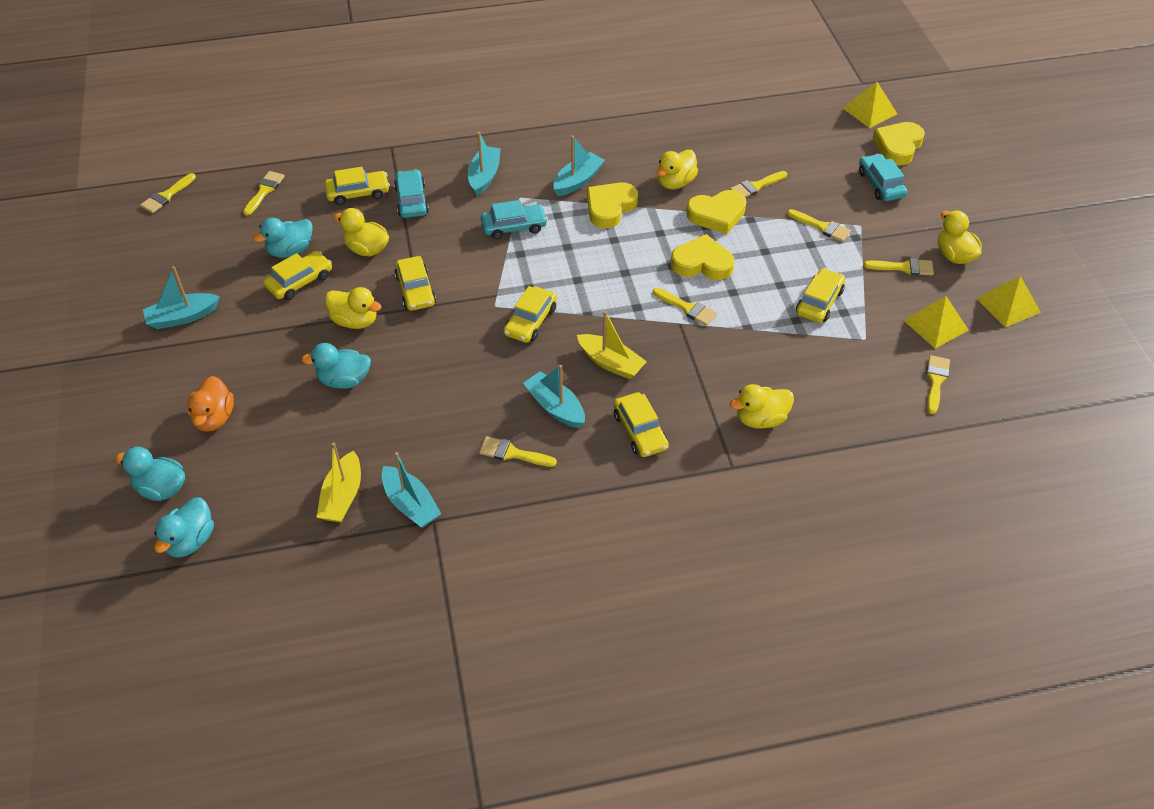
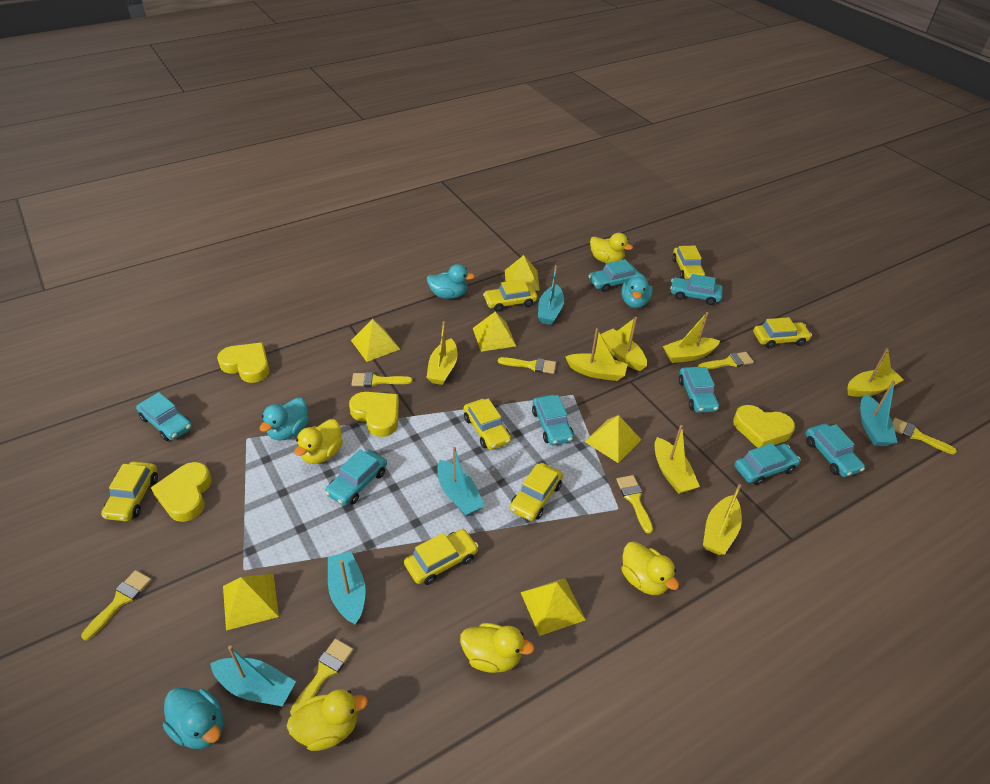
orange duck: [187,376,234,432] = 1 -> none = 0
turquoise car: [394,170,429,218] [481,200,548,239] [859,154,907,201] = 3 -> [136,392,192,441] [325,449,387,506] [532,395,574,445] [589,259,639,292] [670,274,723,305] [678,367,719,413] [735,443,801,485] [806,424,865,477] = 8
yellow boat: [317,443,361,523] [577,311,647,379] = 2 -> [426,321,458,385] [565,328,628,381] [601,317,647,371] [655,425,700,494] [663,312,720,363] [703,484,742,555] [847,348,904,397] = 7
yellow brush: [140,173,196,213] [243,171,285,216] [479,436,557,467] [653,288,717,326] [730,171,787,198] [787,209,851,242] [864,258,934,275] [926,355,950,414] = 8 -> [81,570,152,640] [290,639,353,716] [351,372,413,387] [498,357,556,374] [616,475,653,534] [698,352,754,370] [892,418,957,455] = 7
yellow car: [263,251,332,300] [325,167,390,205] [394,256,436,311] [503,286,557,343] [614,392,669,457] [796,268,845,323] = 6 -> [101,462,158,521] [404,529,478,585] [464,398,511,450] [483,279,537,312] [510,463,563,521] [672,245,705,280] [753,317,812,349] = 7
yellow pyramid: [843,82,897,128] [903,296,969,349] [976,276,1041,328] = 3 -> [223,574,279,631] [351,319,400,362] [473,312,516,352] [505,255,540,290] [520,578,586,636] [584,415,641,463] = 6

